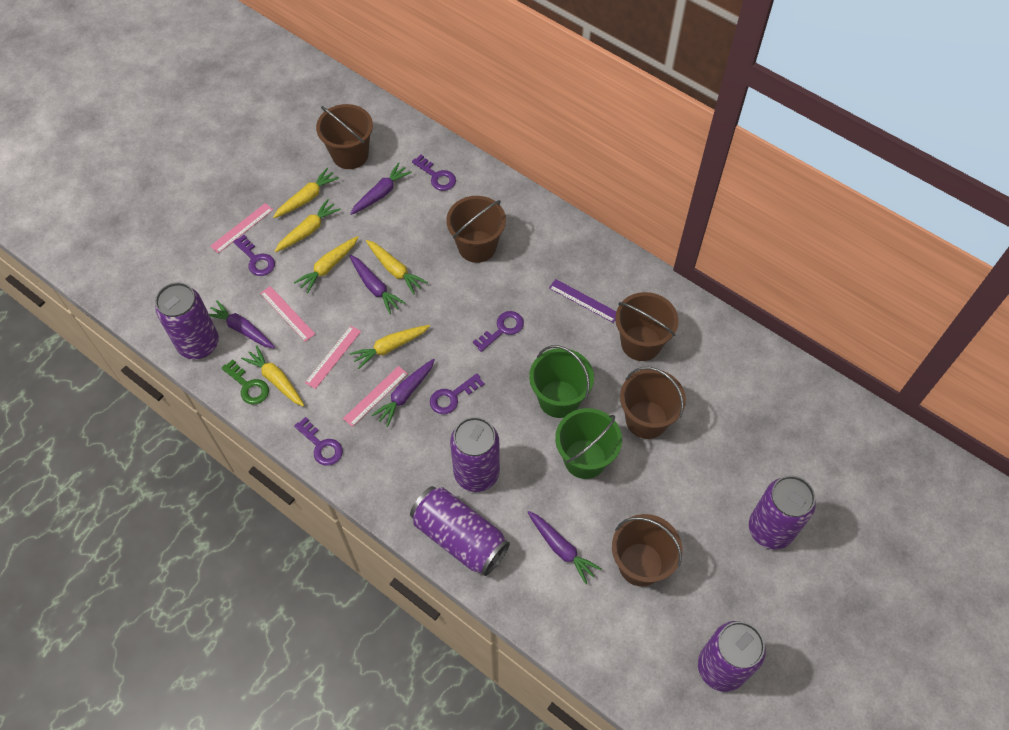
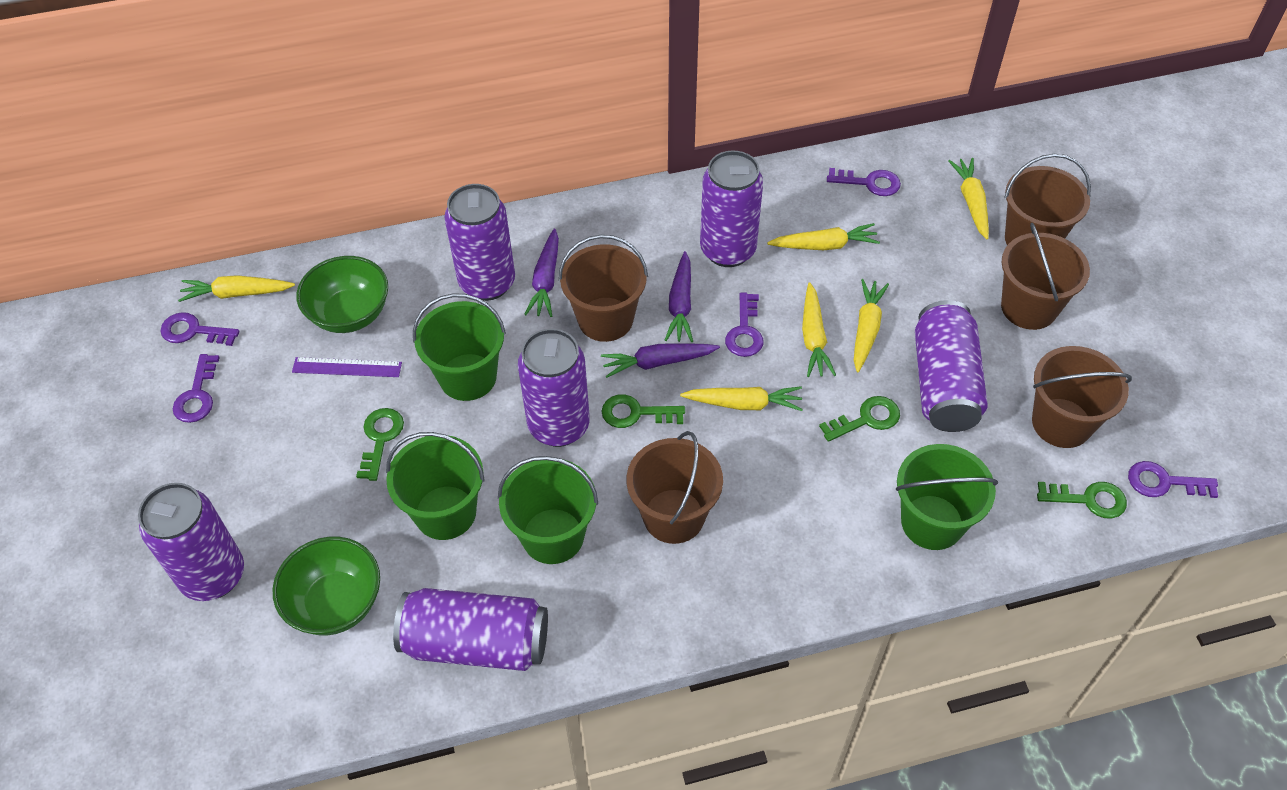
green bowl: none = 0 -> [273,537,380,635] [296,256,388,333] = 2
green bucket: [529,345,594,418] [555,408,622,479] = 2 -> [386,432,485,540] [413,293,506,401] [498,456,598,564] [896,444,998,550] = 4
green key: [222,359,269,404] = 1 -> [356,408,404,481] [601,394,685,428] [819,396,900,442] [1037,482,1127,519] = 4
pink ruler: [210,203,273,253] [260,286,315,342] [305,326,361,389] [343,366,408,427] = 4 -> none = 0
purple can: [155,282,219,359] [410,486,510,576] [450,417,500,492] [698,621,766,692] [749,476,816,550] = 5 -> [138,483,244,601] [393,588,548,671] [444,184,515,301] [518,329,590,447] [700,150,763,267] [915,300,987,432] = 6
purple carrot: [209,300,275,349] [349,255,406,314] [350,163,412,215] [371,359,435,427] [527,511,601,584] = 5 -> [524,229,559,317] [601,343,720,378] [665,251,693,342] = 3

